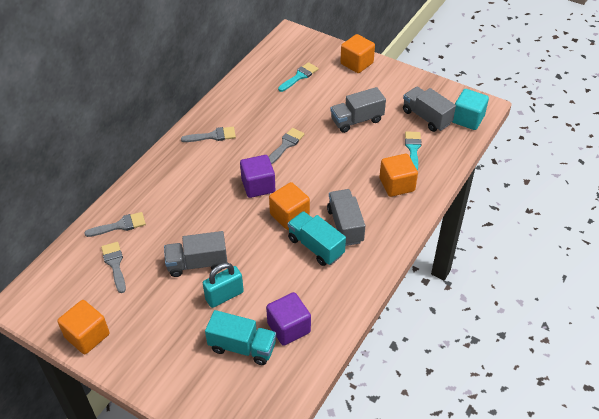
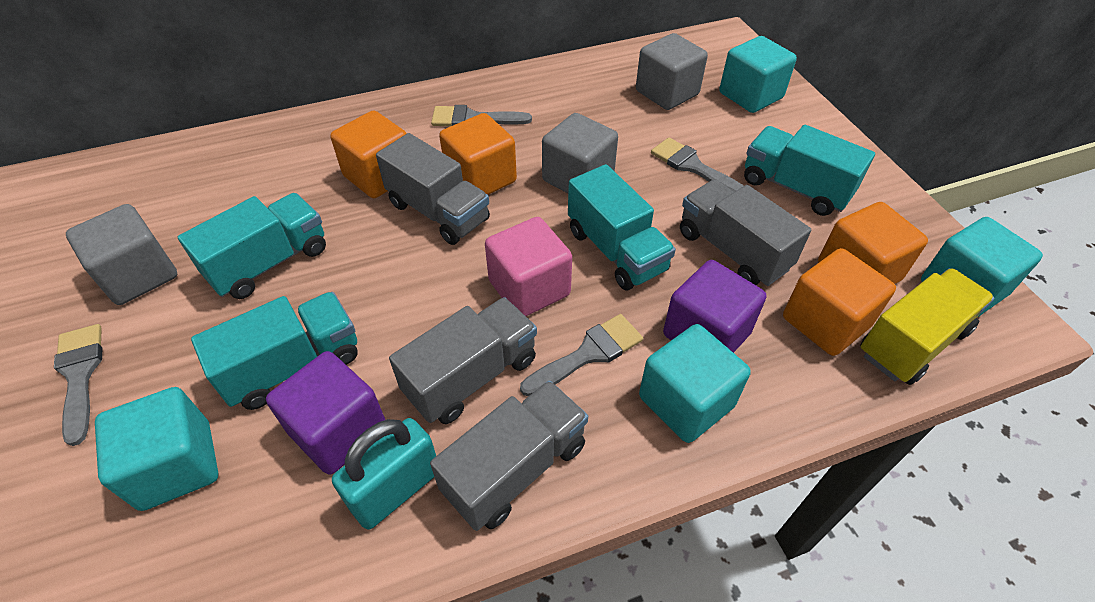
grey cube: none = 0 -> [66,204,177,305] [542,113,618,193] [636,33,708,110] = 3
pink cube: none = 0 -> [485,217,572,316] = 1
turquoise brush: [278,62,319,92] [405,131,422,171] = 2 -> none = 0
turquoise cube: [452,89,489,130] = 1 -> [95,387,219,511] [639,324,751,443] [719,36,797,113] [921,217,1043,317] = 4
turquoise truck: [205,310,277,365] [288,211,346,266] = 2 -> [178,193,326,299] [191,292,358,410] [568,164,676,291] [744,125,875,216] = 4
yellow truck: none = 0 -> [860,268,994,385] = 1

